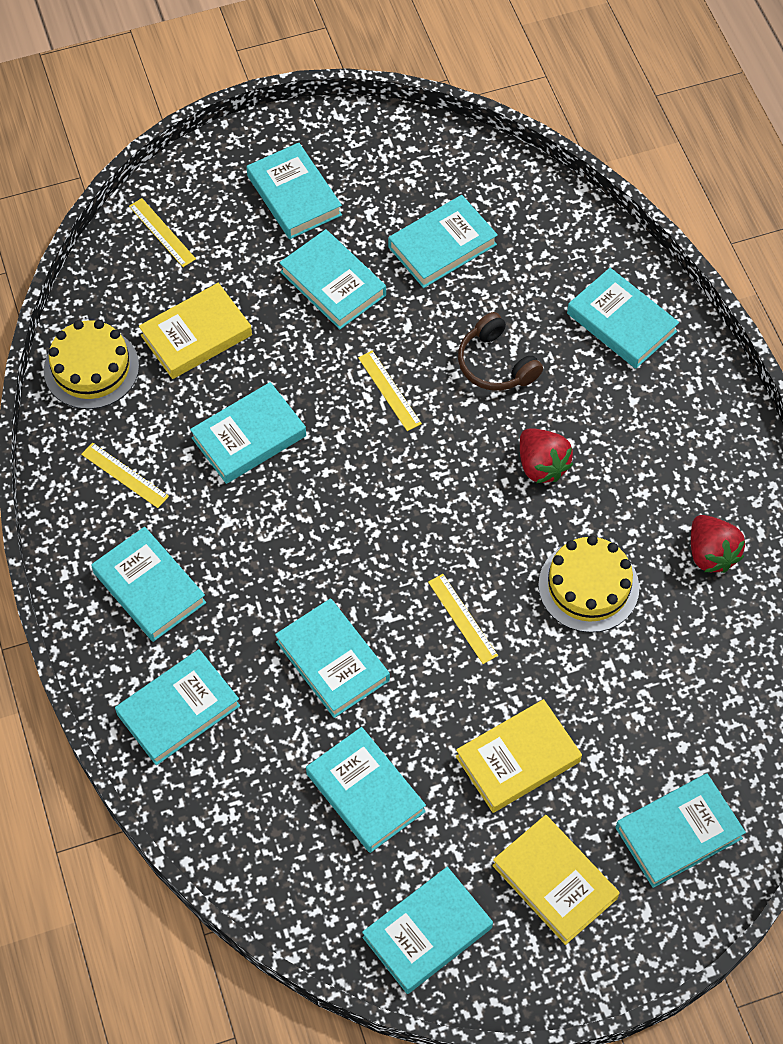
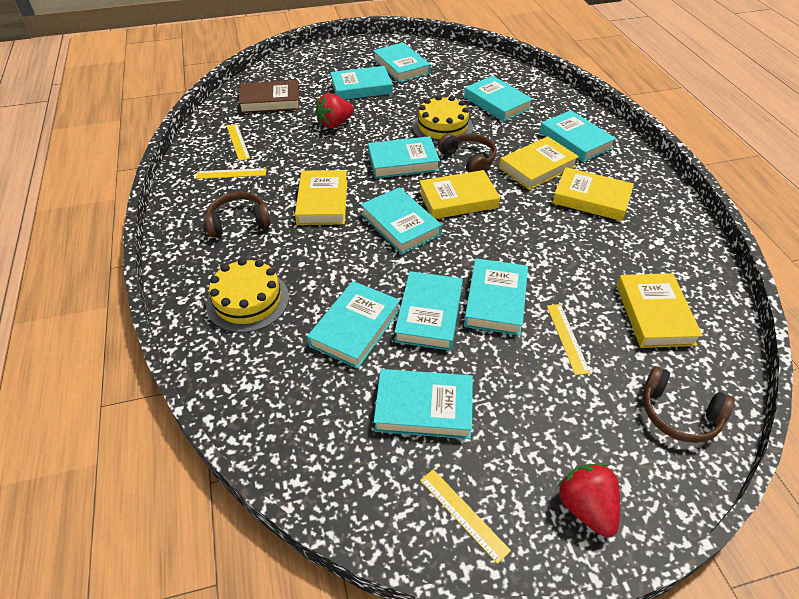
brown book: none = 0 -> [238,80,299,113] = 1
brown headphones: [458,312,543,391] = 1 -> [205,192,271,237] [438,133,497,172] [643,366,735,443] = 3
turquoise book: [91,527,206,642] [115,649,240,766] [190,382,306,484] [247,143,342,239] [275,598,390,718] [279,229,386,329] [306,727,426,853] [362,867,493,994] [388,195,498,288] [567,268,679,369] [616,773,746,888] = 11 -> [307,281,400,369] [330,66,393,100] [361,187,442,254] [368,136,440,179] [373,42,430,83] [374,369,473,439] [394,271,463,351] [464,76,533,122] [464,258,528,335] [539,110,616,162] = 10
yellow book: [139,283,252,379] [456,699,582,813] [492,815,620,945] = 3 -> [295,170,347,225] [419,170,500,219] [499,136,579,190] [552,167,634,221] [617,273,703,348] = 5

